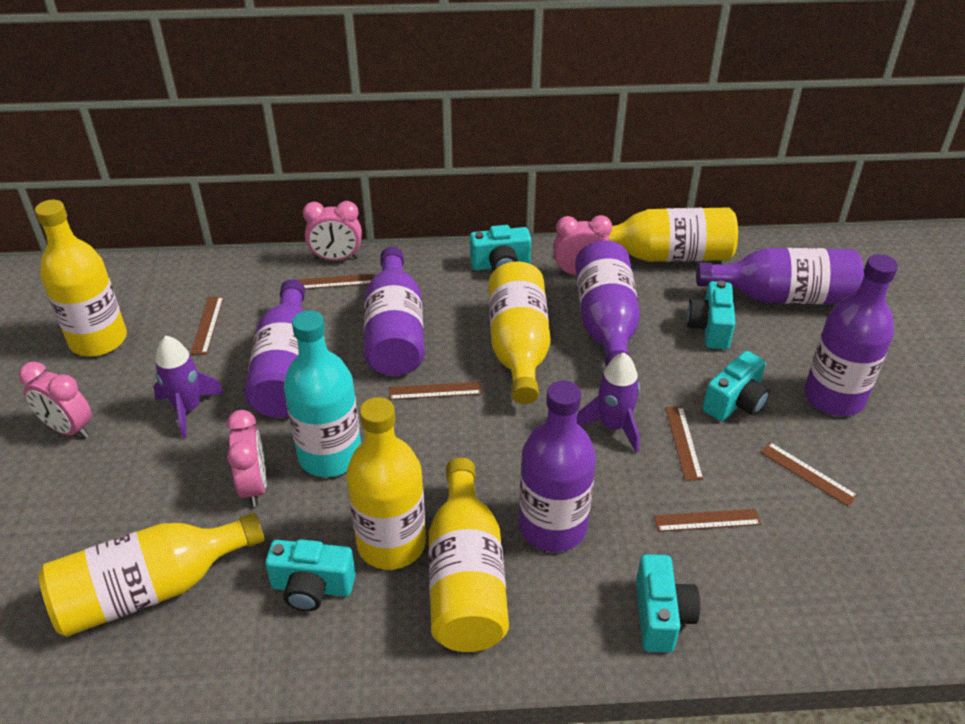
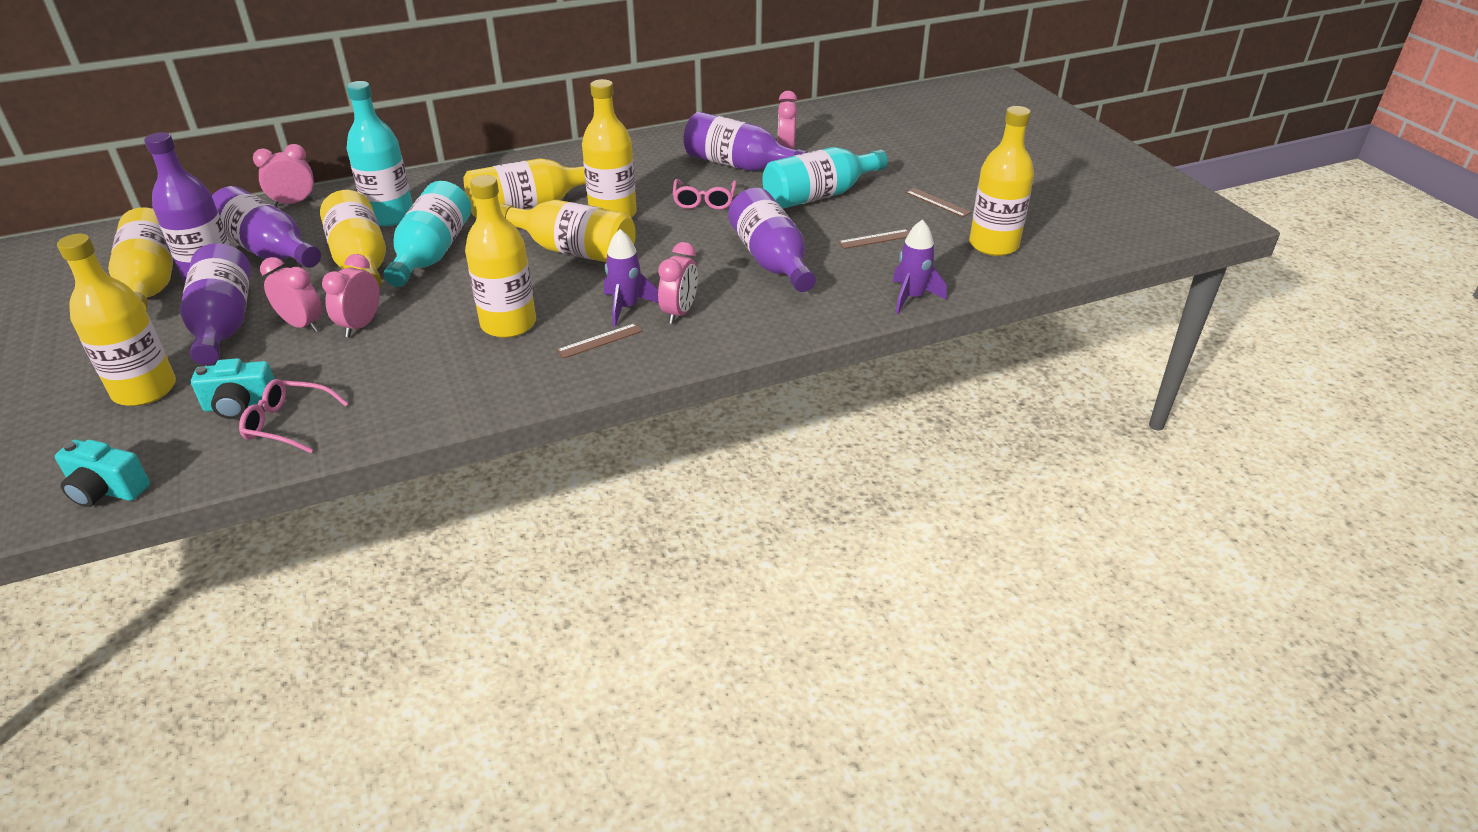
brown ruler: [190,297,224,355] [297,274,374,289] [389,382,482,400] [654,509,761,532] [666,406,703,481] [760,442,858,507] = 6 -> [557,323,642,359] [838,229,909,249] [906,188,971,217] = 3
pink clock: [19,362,92,438] [227,410,266,507] [303,201,362,261] [553,215,612,275] = 4 -> [253,144,315,207] [260,257,322,332] [322,254,380,337] [658,242,698,324] [778,91,797,149] = 5
pink glasses: none = 0 -> [239,379,348,453] [673,179,737,210] = 2
purple bottle: [244,279,305,418] [364,247,425,376] [519,380,596,552] [575,240,640,367] [696,248,864,304] [804,254,898,416] = 6 -> [144,132,230,282] [180,243,251,365] [212,186,321,268] [683,112,807,171] [728,188,816,292] = 5
turquoise bottle: [284,310,361,477] = 1 -> [346,81,413,226] [384,181,471,287] [762,147,888,209] = 3
turquoise camera: [265,539,356,611] [470,225,531,271] [636,554,700,652] [687,281,736,349] [703,351,770,421] = 5 -> [55,439,150,507] [191,358,274,419] = 2
yellow bottle: [35,200,127,357] [39,513,264,637] [346,397,426,570] [428,458,509,652] [488,262,551,404] [608,207,738,262] = 6 -> [57,234,176,406] [108,207,174,312] [320,190,386,288] [464,158,586,218] [465,175,536,338] [500,200,636,262] [582,79,637,218] [969,106,1034,256] = 8

